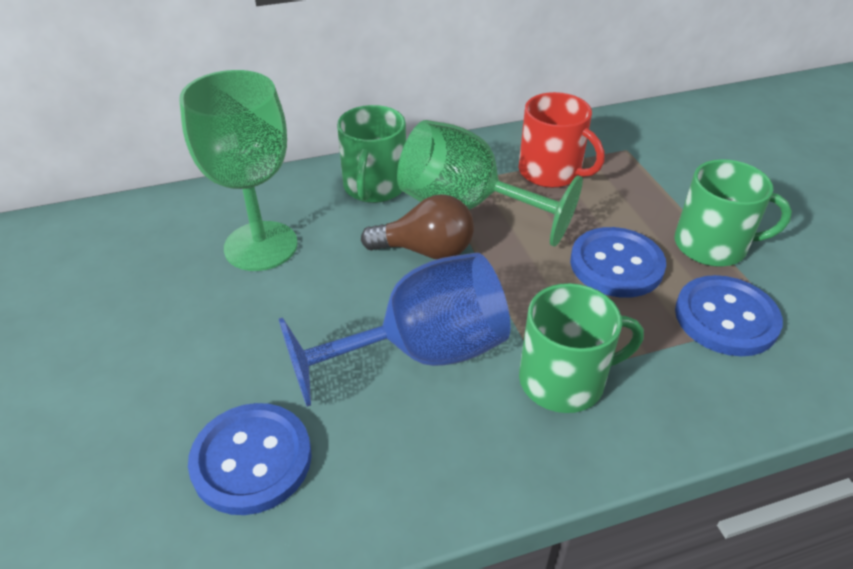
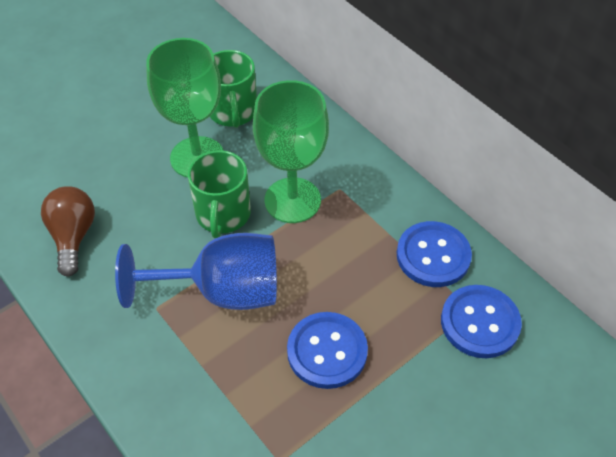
green mug: [337,105,406,203] [519,283,644,413] [674,159,792,267] = 3 -> [188,150,251,238] [210,50,257,128] = 2
red mug: [519,92,605,188] = 1 -> none = 0

